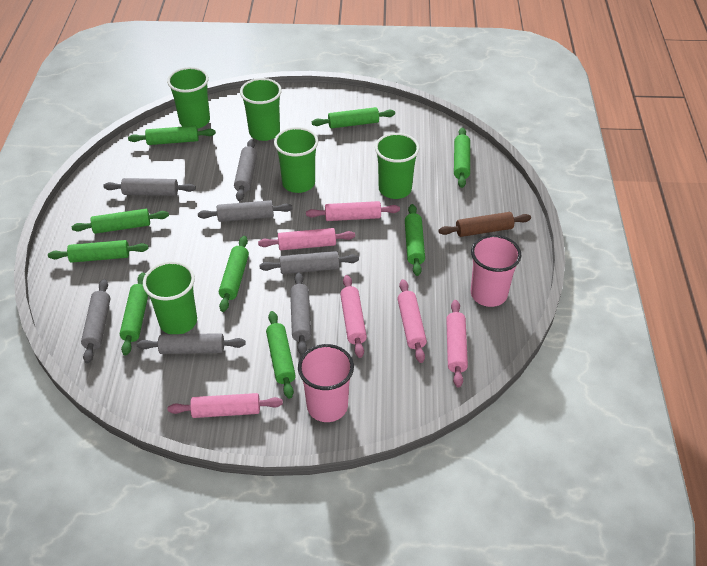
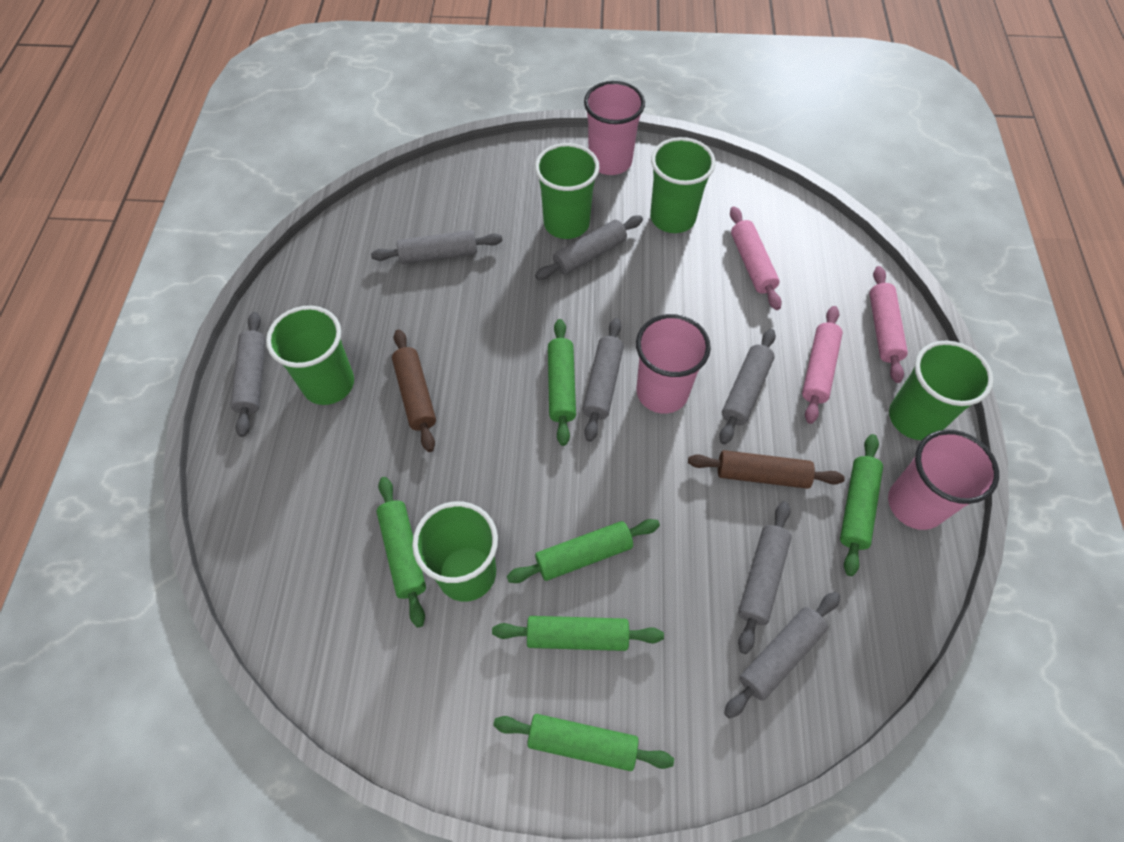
brown rolling pin: [438,212,531,237] = 1 -> [392,329,436,452] [688,450,845,489] = 2
green rolling pin: [48,240,149,263] [72,209,169,234] [120,272,148,356] [128,126,216,145] [219,236,249,312] [266,311,296,399] [312,107,395,128] [405,204,425,276] [454,128,470,188] = 9 -> [376,477,426,628] [492,616,664,651] [493,714,674,771] [507,519,660,583] [548,319,576,446] [840,434,883,576] = 6
pink cup: [298,344,354,422] [471,235,522,307] = 2 -> [584,81,645,175] [636,314,711,414] [888,430,999,530] = 3
pink rolling pin: [168,393,283,418] [258,228,355,250] [306,201,400,221] [340,275,367,358] [397,279,427,363] [446,300,468,388] = 6 -> [730,206,782,310] [802,306,843,424] [869,266,908,383] = 3

